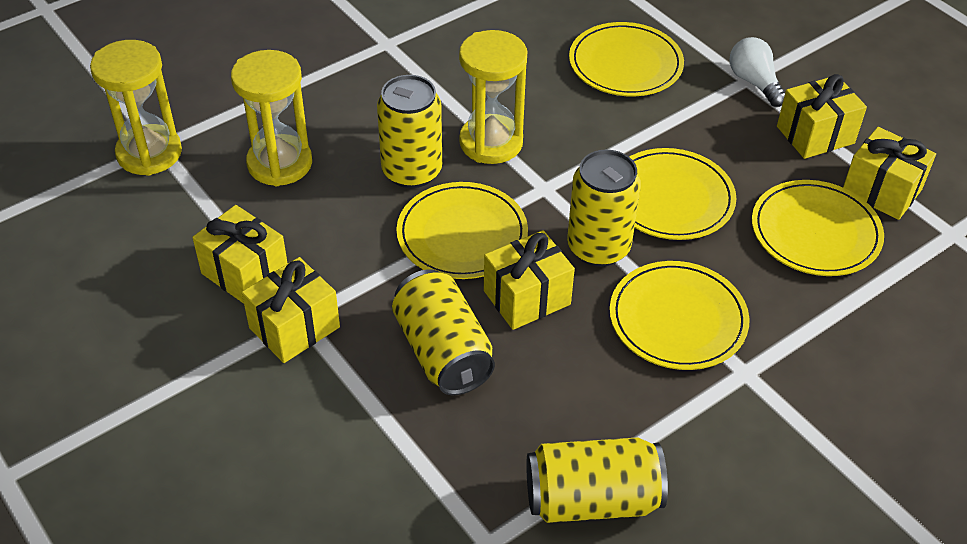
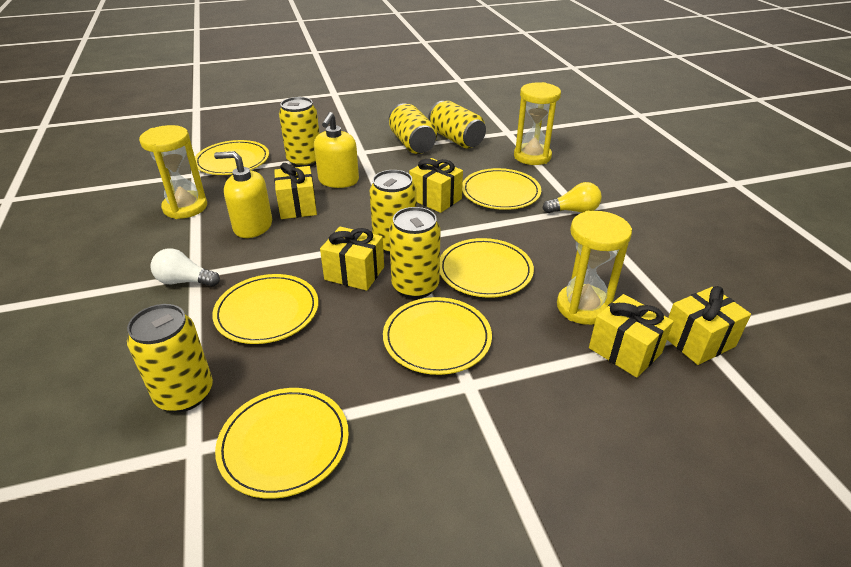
yellow can: [377,75,442,188] [392,269,495,395] [526,437,668,523] [567,150,641,267] = 4 -> [127,304,213,412] [279,97,320,167] [370,170,416,254] [389,103,437,154] [389,207,441,299] [428,101,486,149] = 6
yellow light bulb: none = 0 -> [543,182,602,213] = 1
yellow plate: [396,182,528,279] [569,22,684,96] [610,261,750,370] [629,148,737,240] [752,180,884,276] = 5 -> [195,140,269,175] [212,274,319,344] [215,388,349,499] [383,297,492,375] [440,238,534,298] [462,168,541,210] = 6
yellow soap dispenser: none = 0 -> [214,151,272,238] [314,112,359,188] = 2

